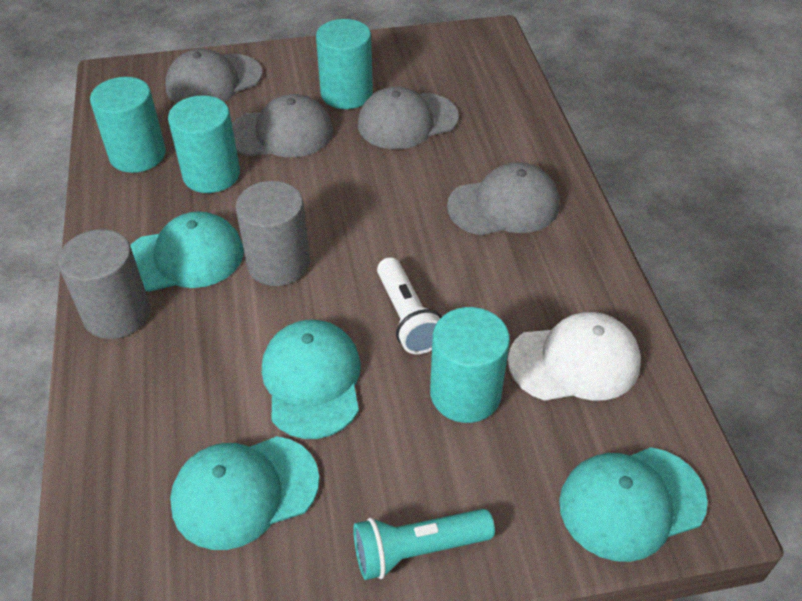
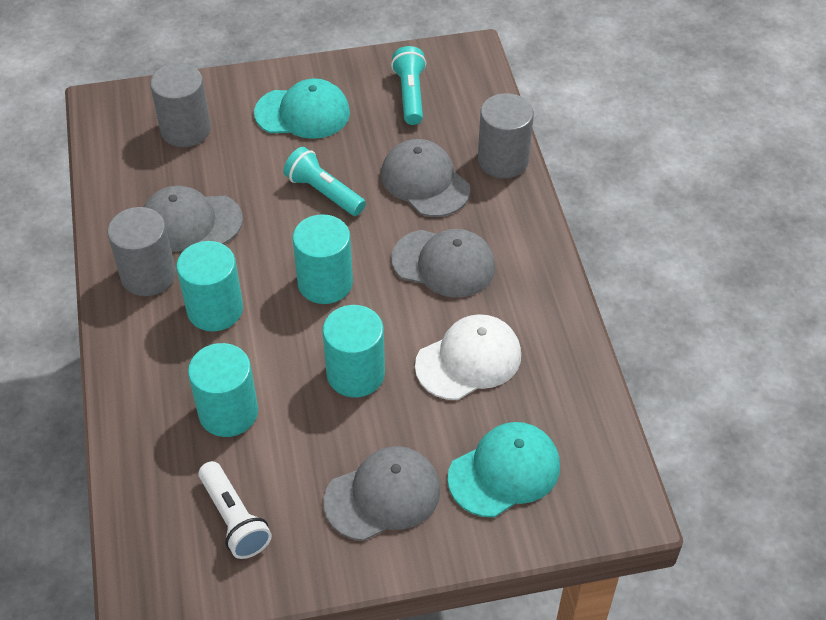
grey cylinder: [58,229,150,339] [236,181,310,286] = 2 -> [107,207,176,296] [150,63,211,147] [478,93,534,179] = 3
turquoise cap: [130,211,244,292] [170,436,319,550] [262,320,361,439] [559,447,708,562] = 4 -> [254,78,350,139] [448,422,560,517] = 2
turquoise flashlight: [353,509,495,580] = 1 -> [283,147,366,216] [391,46,426,125] = 2

